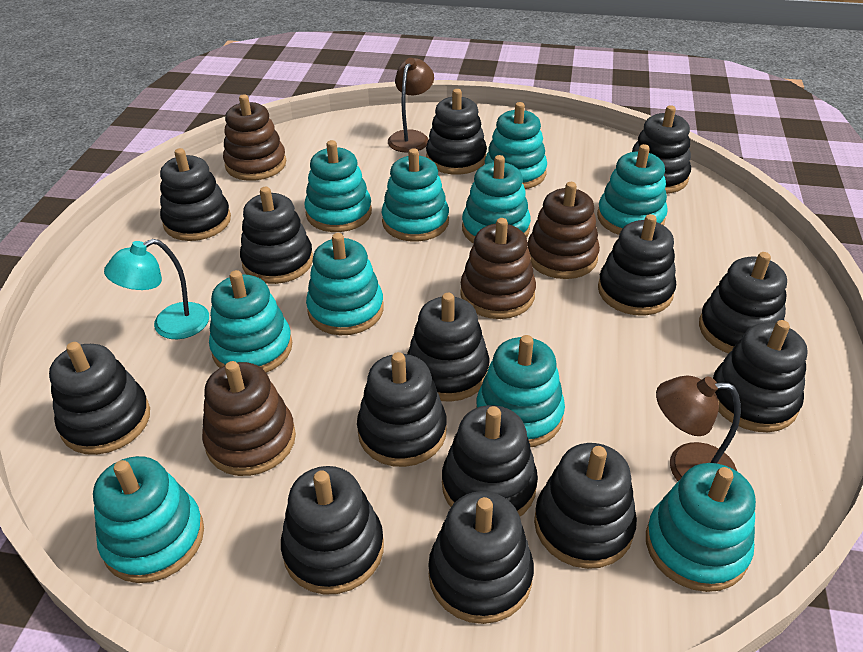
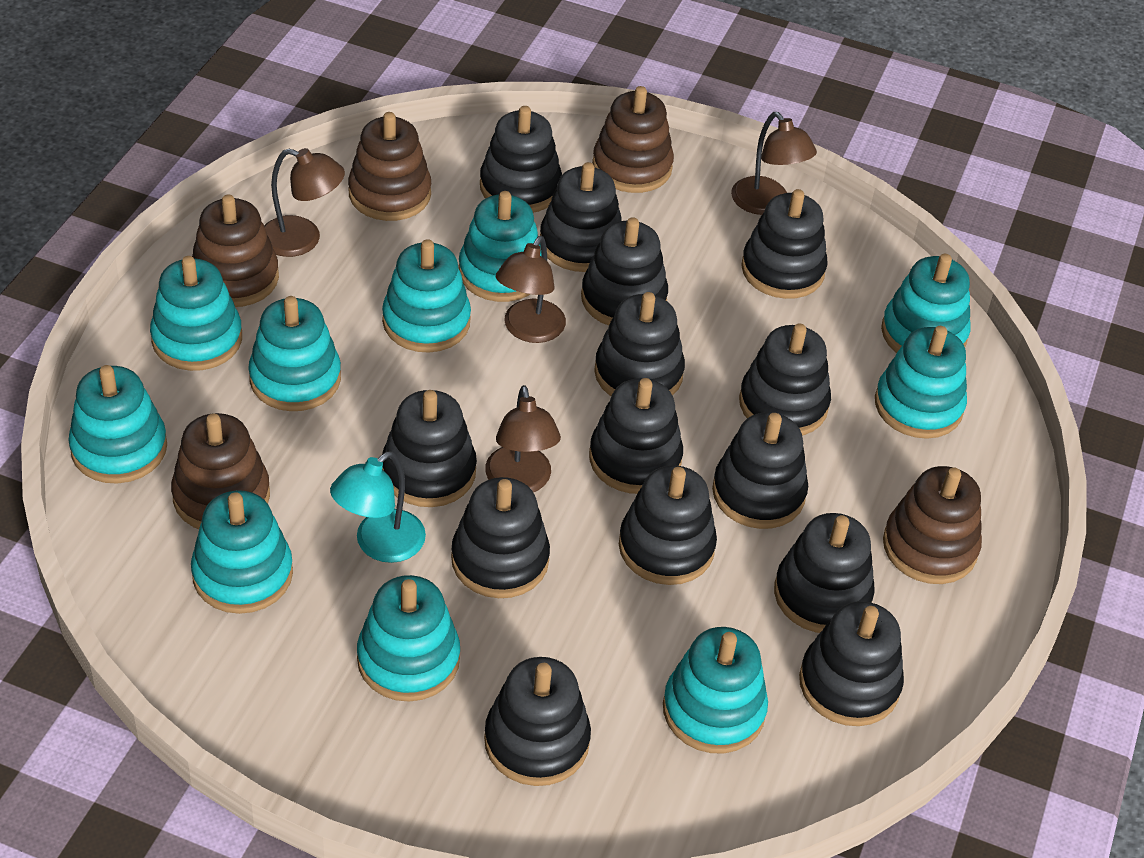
brown lamp: [388,58,434,153] [656,375,741,481] = 2 -> [264,148,345,257] [485,385,561,492] [496,236,566,343] [731,112,817,215] = 4
brown stacking toy: [202,361,296,476] [223,94,286,181] [460,218,536,319] [528,182,600,279] = 4 -> [171,413,270,529] [192,194,279,307] [348,112,431,221] [592,86,674,193] [883,466,982,584] = 5

